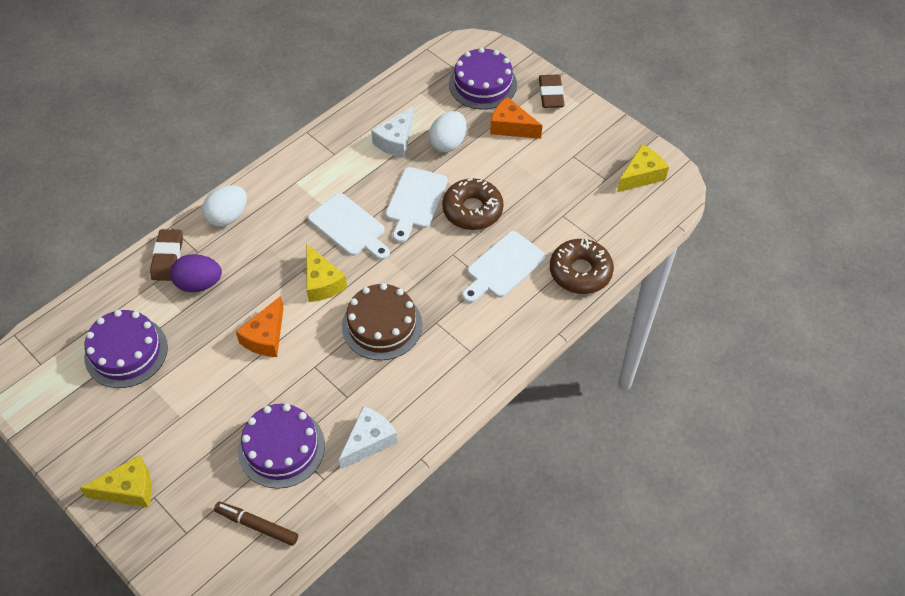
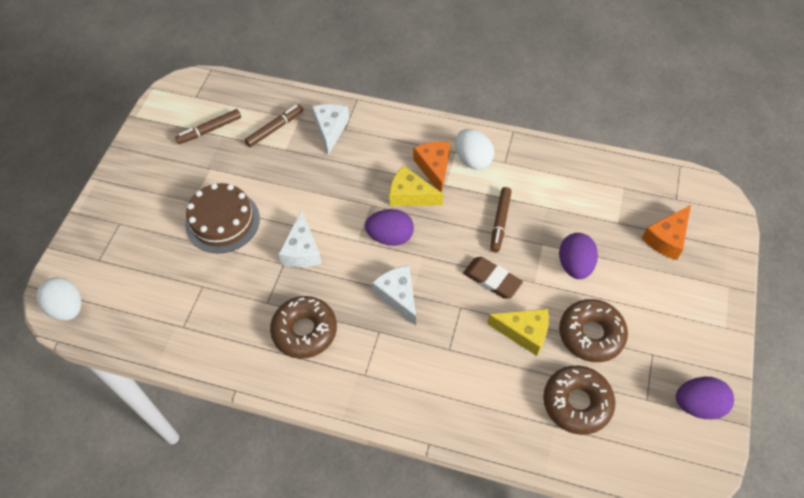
brown donut: [442,178,504,230] [550,238,614,294] = 2 -> [270,296,337,359] [543,366,615,435] [559,299,628,362] = 3
brown eraser: [150,229,183,281] [539,75,565,108] = 2 -> [463,257,523,299] = 1
brown marker: [214,501,298,546] = 1 -> [175,109,241,144] [245,104,303,147] [490,187,512,253] = 3
purple cake: [84,310,168,388] [238,404,325,489] [449,47,517,109] = 3 -> none = 0
purple egg: [170,254,222,292] = 1 -> [365,209,414,246] [559,233,598,279] [676,377,734,419] = 3
white cheese: [339,406,398,469] [371,106,413,158] = 2 -> [279,210,322,267] [312,104,349,155] [372,265,416,326] = 3
white cutting board: [308,193,390,260] [385,167,448,243] [462,231,546,303] = 3 -> none = 0
yellow cheese: [80,455,152,507] [306,244,347,302] [617,145,669,192] = 3 -> [389,165,443,206] [487,309,549,356] = 2

